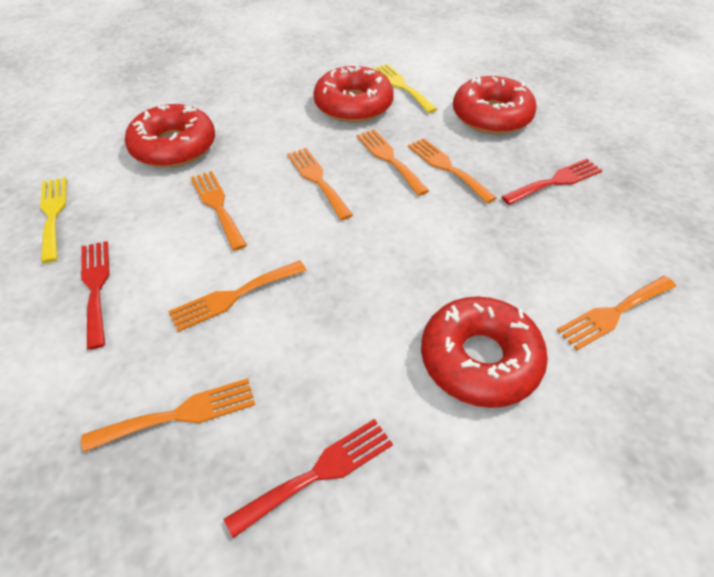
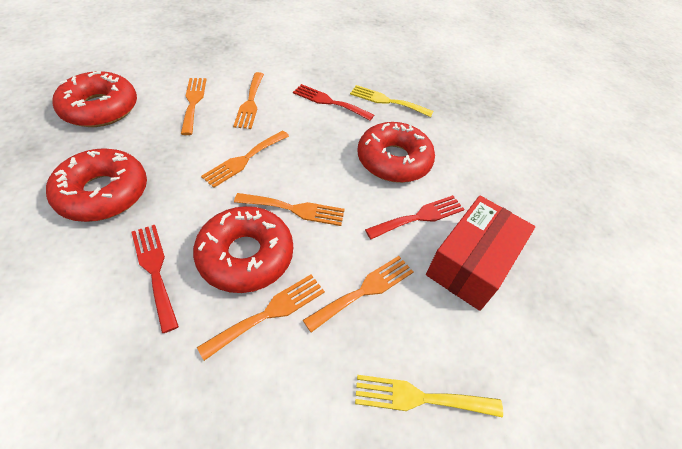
orange fork: [81,378,255,452] [168,260,307,332] [191,171,247,251] [287,148,353,220] [357,129,429,196] [408,138,497,204] [557,276,676,350] = 7 -> [181,78,206,135] [197,275,325,361] [201,130,289,188] [233,72,264,129] [234,193,345,226] [303,256,414,332] = 6
red box: none = 0 -> [426,196,535,311] = 1

